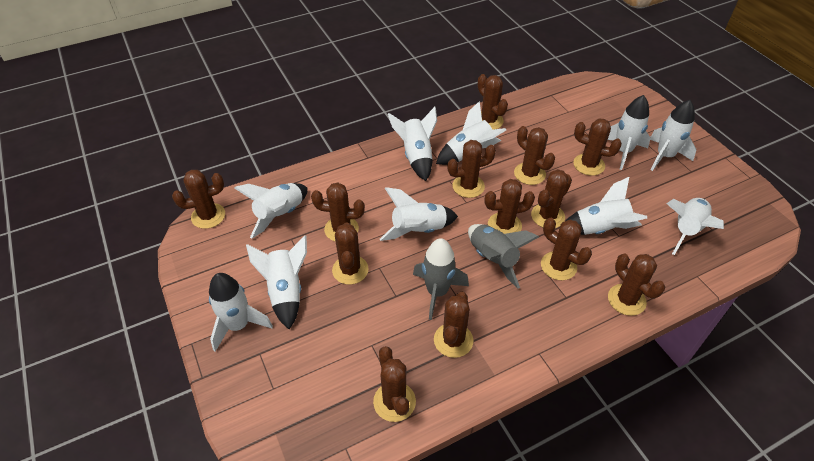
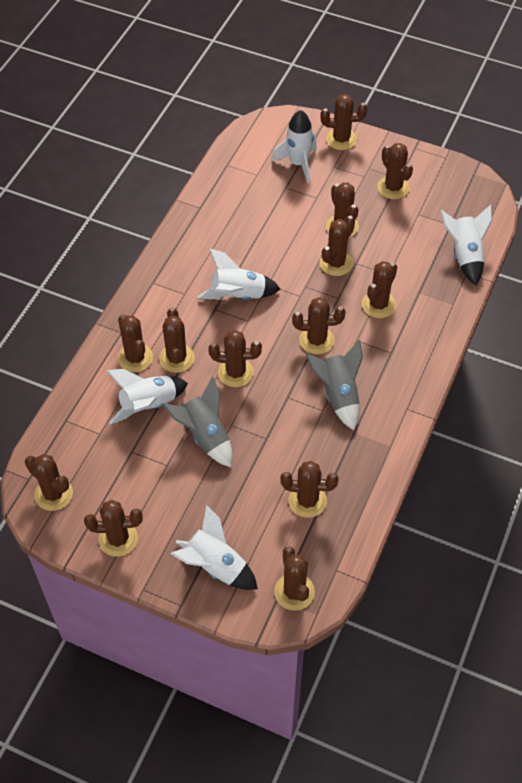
white rocket: [209,273,273,352] [234,183,308,239] [246,235,307,329] [380,187,458,241] [388,107,437,181] [436,101,506,165] [565,177,647,235] [608,95,651,170] [650,100,696,171] [666,198,724,255] = 10 -> [107,369,188,424] [171,505,258,590] [197,248,280,300] [271,110,317,183] [440,205,492,286] = 5

